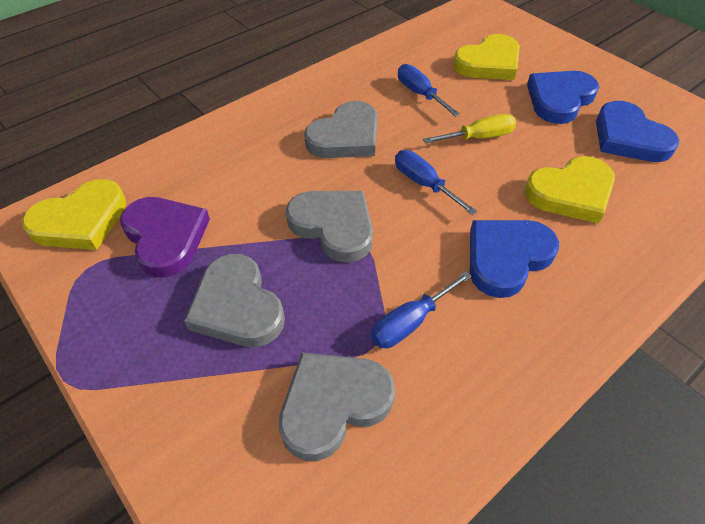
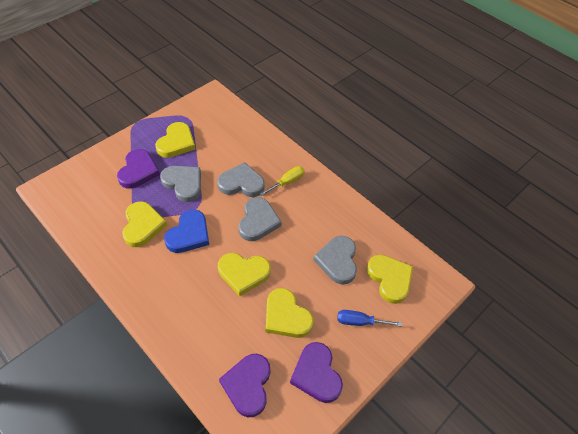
blue heart: [470,220,559,298] [527,71,599,124] [596,101,679,162] = 3 -> [164,209,209,253] = 1
blue screwdriver: [371,271,472,348] [395,150,477,215] [398,64,460,117] = 3 -> [337,310,402,327] = 1
purple heart: [120,197,210,277] = 1 -> [117,149,160,189] [219,354,270,417] [290,342,343,403] = 3
yellow heart: [22,179,126,250] [453,34,520,80] [525,156,615,224] = 3 -> [122,201,167,247] [155,122,195,158] [218,253,271,296] [266,288,314,338] [367,255,413,304] = 5

